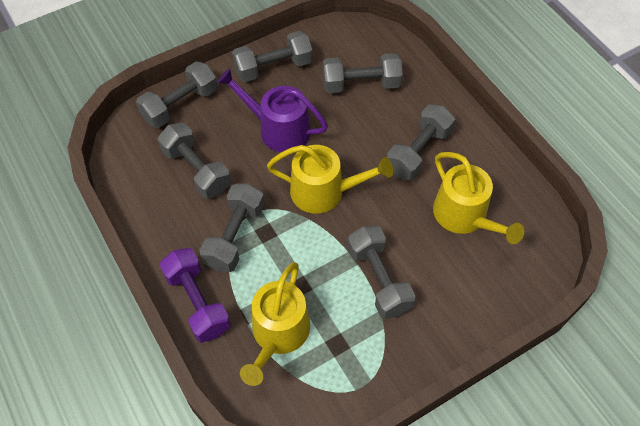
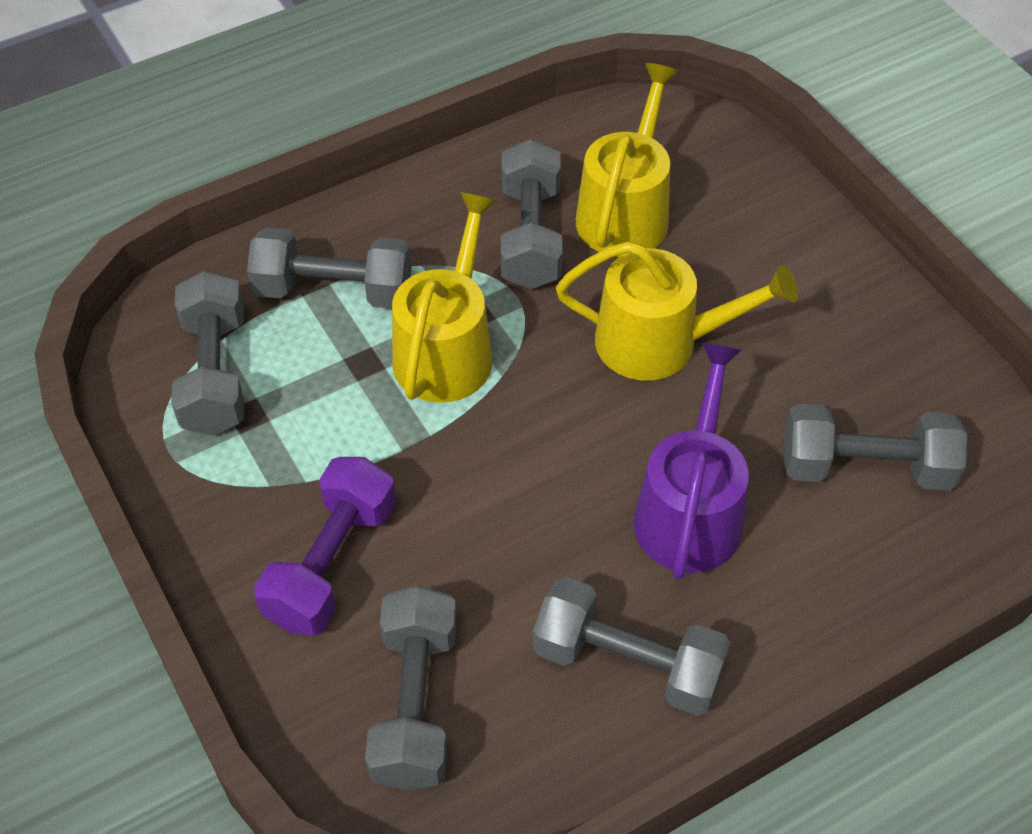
grey dumbbell: [136,62,218,128] [158,123,231,199] [199,183,264,272] [232,31,313,82] [323,53,403,93] [348,225,416,319] [387,104,455,180] = 7 -> [171,271,244,436] [247,227,412,309] [365,585,457,791] [501,139,562,289] [533,577,731,716] [783,404,967,491] = 6

